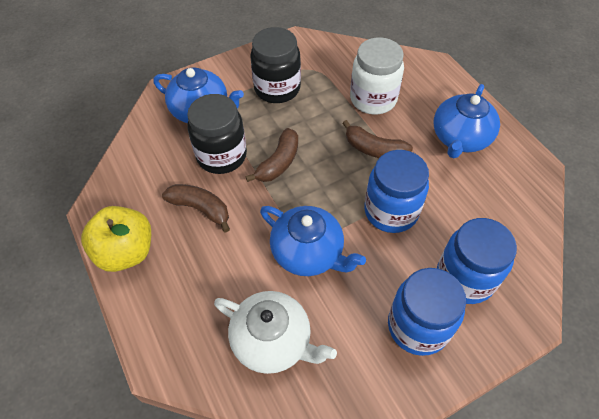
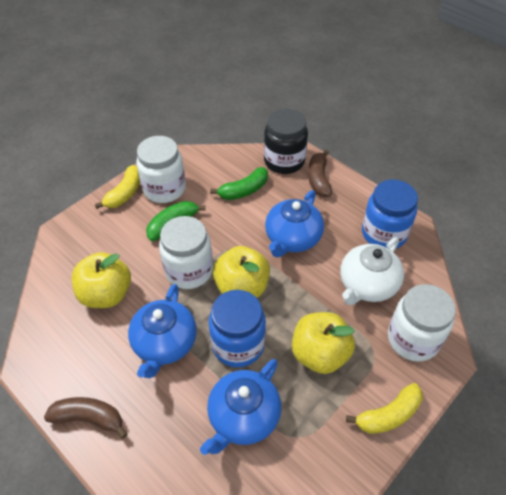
black jar: [187,94,247,174] [250,27,301,103] = 2 -> [264,109,308,174] = 1
blue jar: [364,150,429,233] [388,268,466,356] [437,218,517,304] = 3 -> [209,290,266,367] [362,180,418,249] = 2
brown banana: [162,184,230,233] [245,128,298,182] [342,120,413,158] = 3 -> [44,397,128,439] [308,149,332,197] = 2
green banana: none = 0 -> [146,201,206,241] [210,167,268,200] = 2
white jar: [350,37,404,114] = 1 -> [136,136,186,203] [159,216,213,289] [388,284,456,362] = 3
yellow apple: [81,206,151,272] = 1 -> [72,252,131,308] [213,246,270,298] [292,312,355,374] = 3
yellow banana: none = 0 -> [95,165,140,209] [346,383,423,434] = 2

